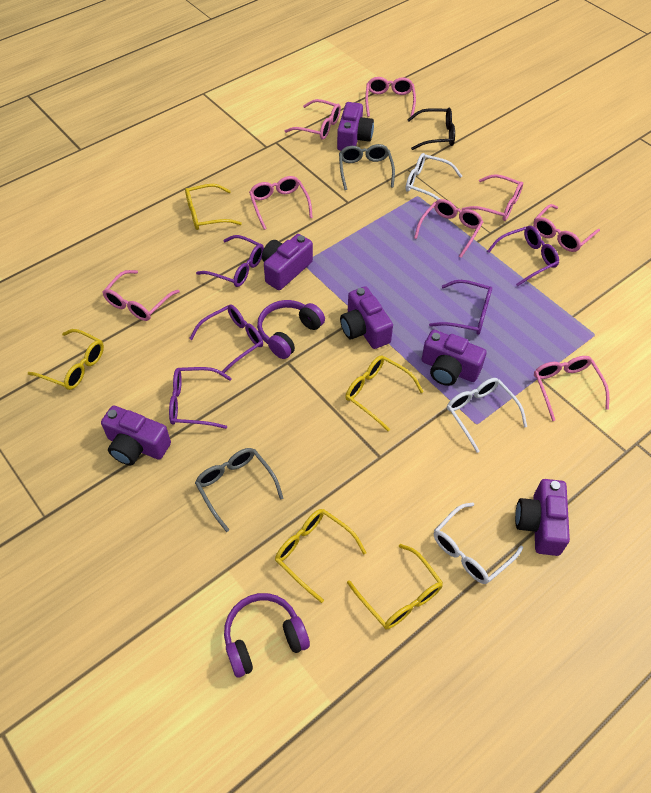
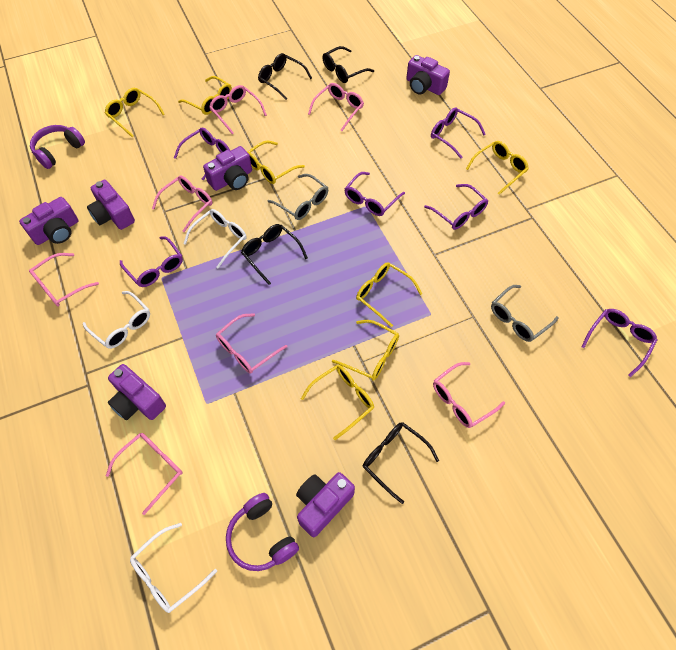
black glasses: [407,108,455,150] = 1 -> [241,224,308,285] [258,53,312,100] [322,46,374,83] [363,422,439,504] = 4
pink glasses: [103,270,180,321] [249,176,313,230] [285,99,341,140] [365,77,416,117] [414,199,483,258] [462,174,523,221] [533,204,600,252] [534,356,609,421] = 8 -> [29,253,99,307] [106,433,183,515] [152,175,213,232] [209,85,267,134] [216,313,287,374] [308,83,364,131] [433,362,505,428] = 7
purple glasses: [169,367,232,429] [189,305,263,373] [196,235,264,287] [429,280,492,335] [487,226,559,287] = 5 -> [120,236,183,287] [174,128,230,180] [344,172,405,216] [424,184,488,230] [431,107,486,159] [581,309,657,377] = 6
yellow glasses: [28,329,104,390] [185,184,242,230] [275,509,367,603] [345,355,424,431] [347,544,443,629] = 5 -> [105,88,165,137] [178,76,232,115] [247,140,305,184] [301,365,374,440] [332,320,399,381] [356,262,422,327] [466,141,529,195] = 7

